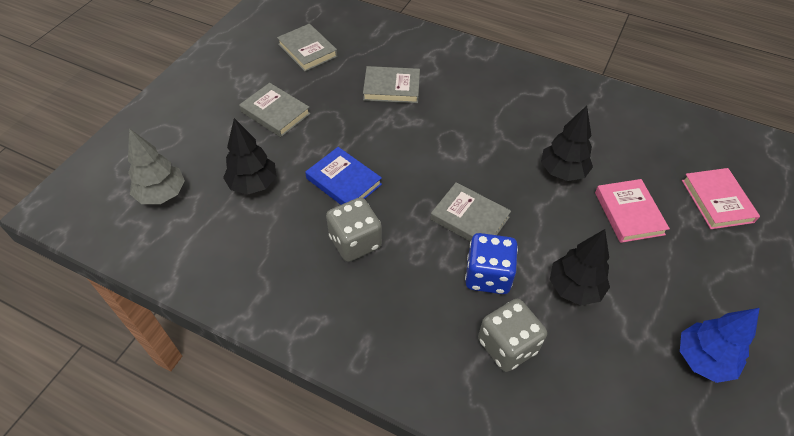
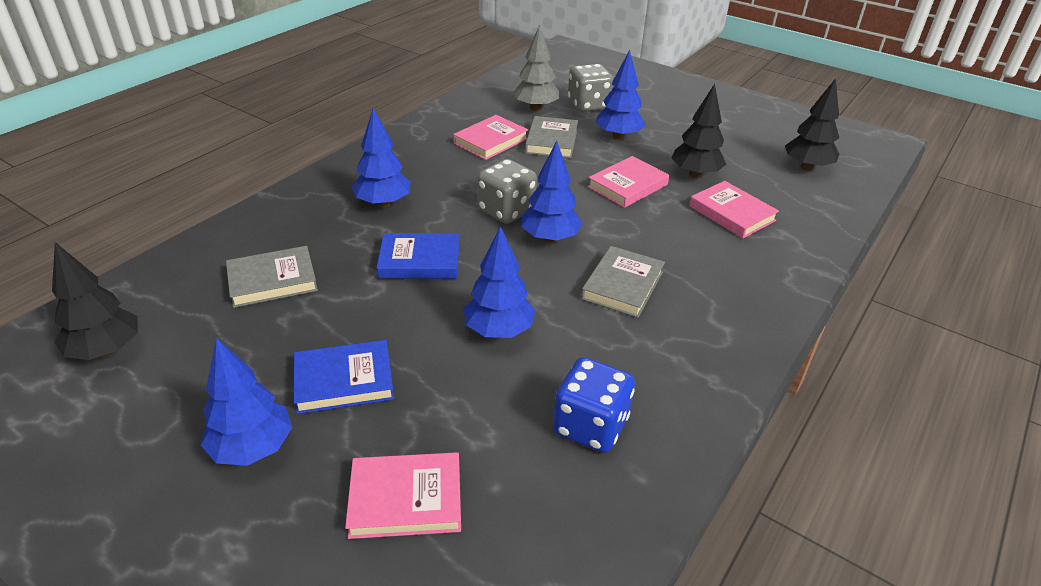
blue book: [305,147,382,205] = 1 -> [294,340,394,414] [376,233,459,279] = 2
blue tree: [680,308,759,383] = 1 -> [201,338,292,466] [352,108,411,207] [463,226,536,338] [521,141,583,243] [596,50,646,139] = 5
grey book: [239,83,310,137] [277,24,338,71] [363,66,420,103] [430,182,511,241] = 4 -> [226,246,318,308] [525,116,578,158] [581,246,665,318] = 3
pink book: [595,179,670,243] [682,168,760,229] = 2 -> [345,452,461,539] [453,115,528,160] [588,156,669,208] [689,181,779,238] = 4

